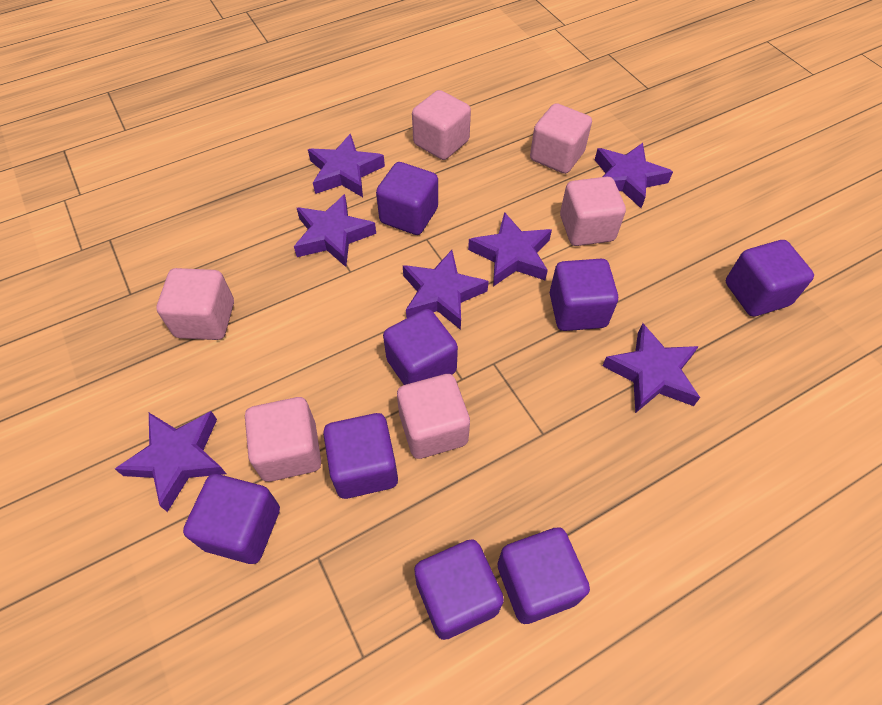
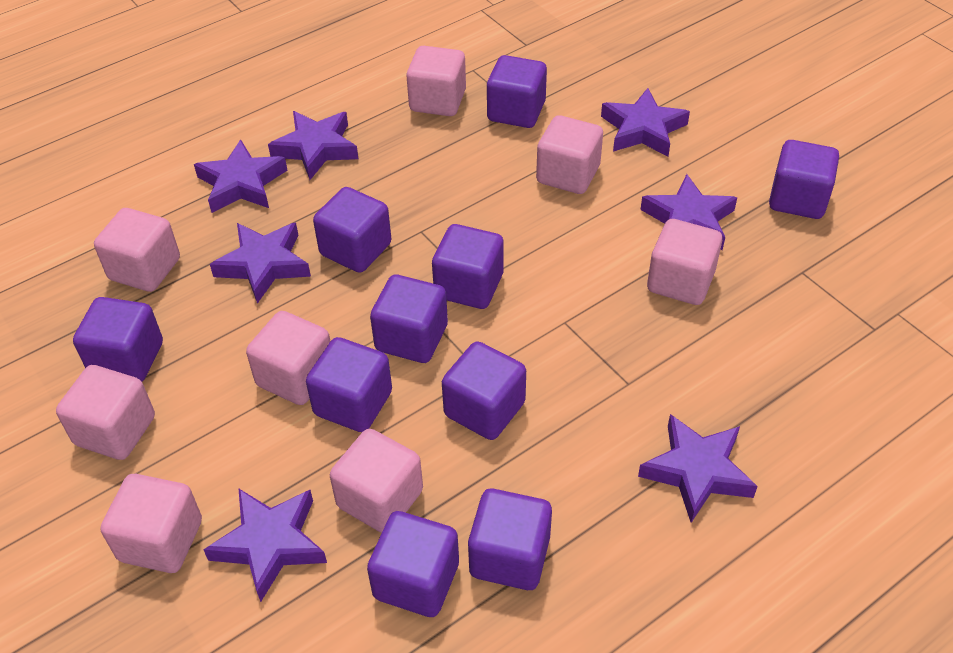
pink cube: [156,268,234,340] [245,397,321,482] [397,374,470,459] [412,90,471,160] [530,103,592,174] [560,177,626,246] = 6 -> [56,365,155,460] [94,208,180,292] [101,474,202,573] [246,311,330,405] [330,429,423,533] [406,46,466,116] [536,115,603,194] [647,219,722,305] = 8
purple cube: [183,474,280,564] [323,413,398,499] [376,162,438,235] [383,309,458,385] [414,539,504,640] [497,527,590,624] [550,259,618,331] [726,240,814,317] = 8 -> [73,297,163,382] [306,337,392,432] [313,187,391,273] [367,511,459,617] [370,275,448,363] [432,224,504,309] [442,341,526,440] [468,489,552,590] [487,55,547,128] [769,140,839,219] = 10

